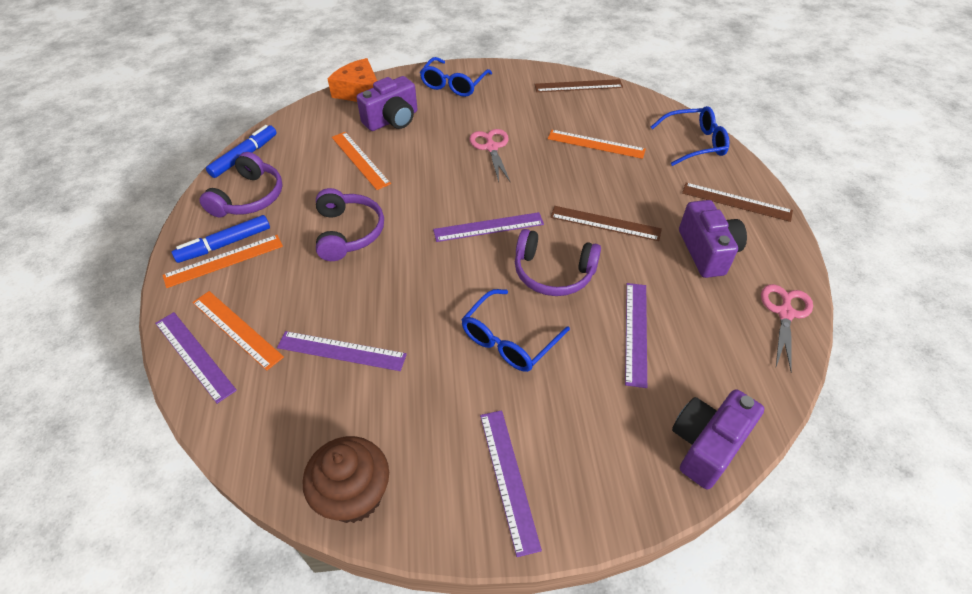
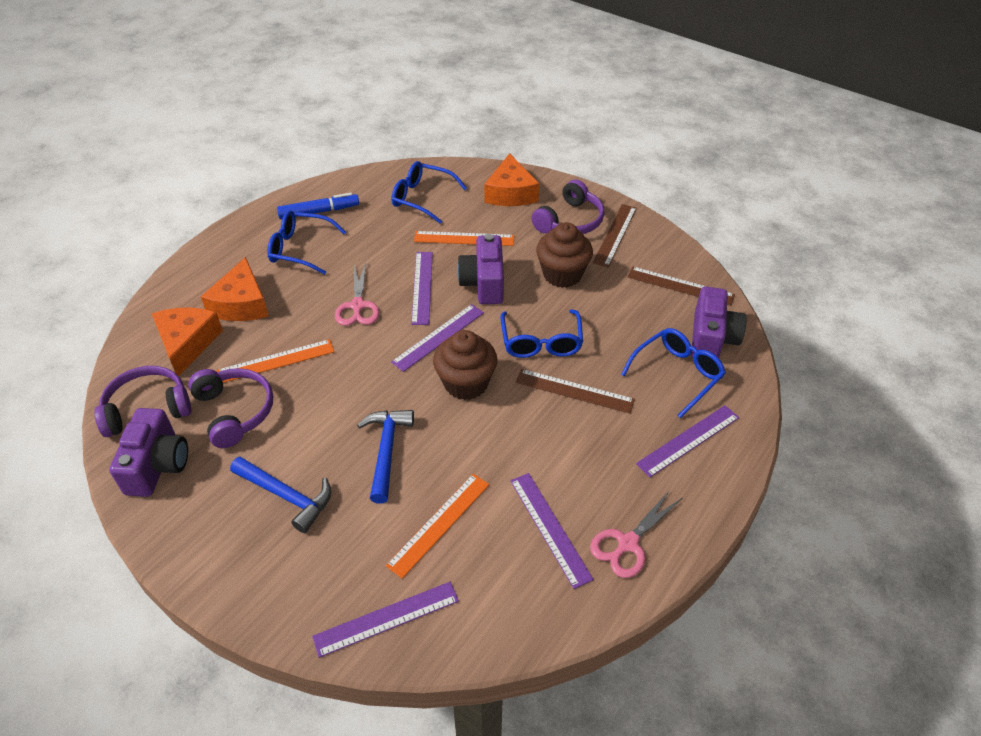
blue glasses: [420,57,492,97] [461,289,570,372] [651,106,729,166] = 3 -> [267,210,346,275] [392,161,467,224] [501,309,583,358] [621,328,726,418] = 4
blue hammer: none = 0 -> [230,457,331,533] [357,410,414,504] = 2
blue marker: [172,215,270,263] [206,125,277,178] = 2 -> [277,193,359,219] = 1
brown cupcake: [303,436,389,523] = 1 -> [433,330,498,400] [536,222,593,288] = 2
orange cheese: [328,58,377,102] = 1 -> [152,307,223,376] [201,257,269,321] [484,153,539,206] = 3
orange ruler: [163,235,283,288] [192,291,284,370] [332,132,391,190] [548,130,646,159] = 4 -> [217,339,334,383] [386,474,489,579] [414,231,514,246] = 3

